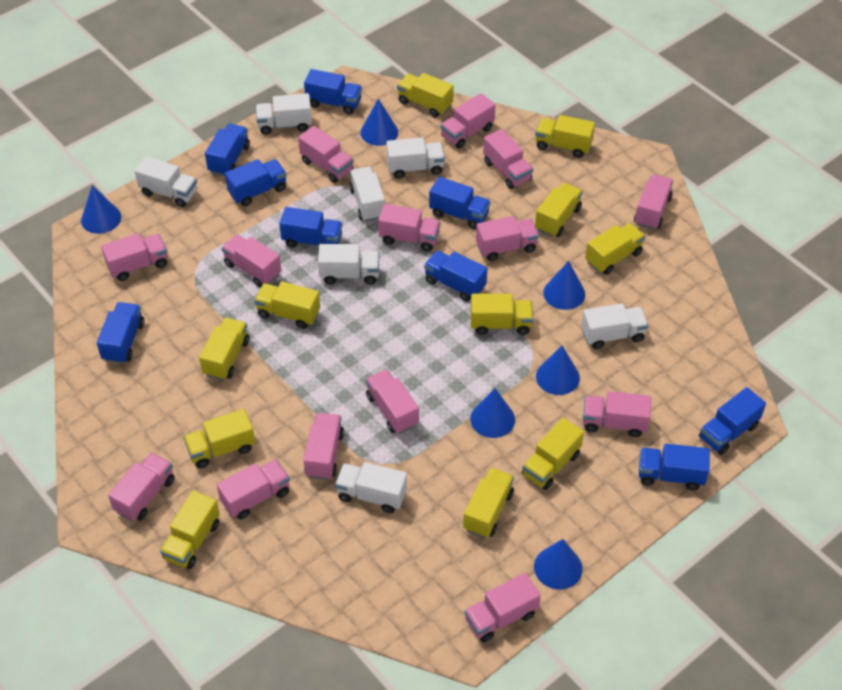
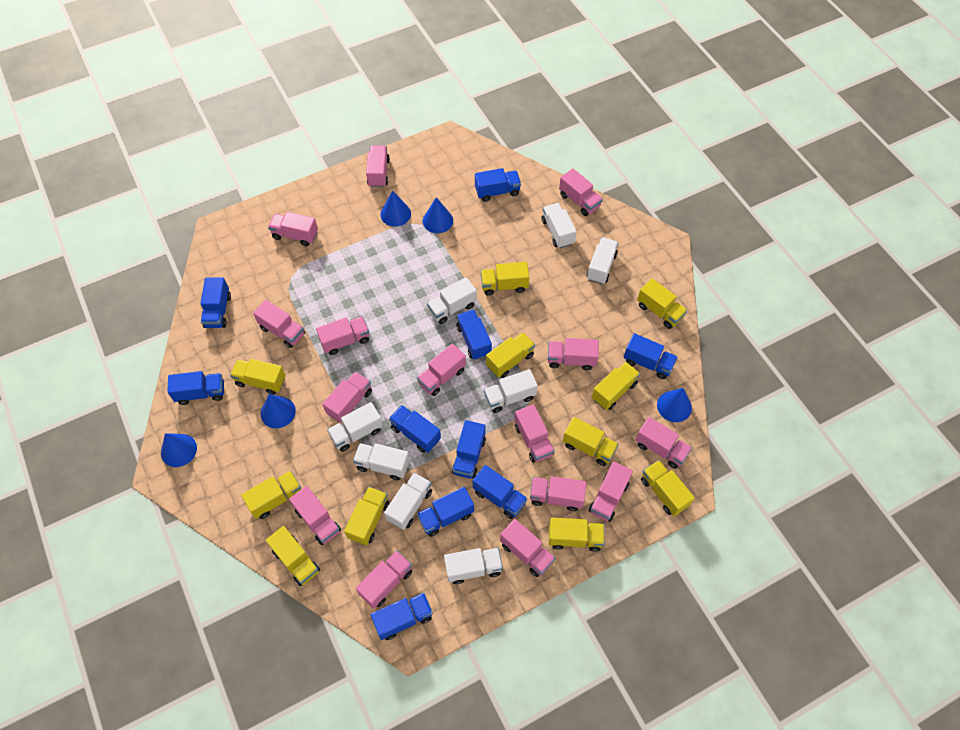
blue cone: [81,186,121,234] [360,99,398,146] [470,388,515,438] [534,539,582,590] [536,346,580,395] [543,261,585,310] = 6 -> [161,433,197,467] [261,394,296,428] [381,190,411,227] [423,197,453,233] [657,388,692,422] = 5
blue truck: [97,302,144,364] [205,123,250,176] [225,159,287,206] [279,207,342,248] [304,69,362,114] [424,251,487,302] [429,177,491,229] [639,444,710,490] [699,387,766,455] = 9 -> [168,371,224,405] [200,278,231,328] [371,593,433,640] [389,405,441,453] [417,487,474,537] [452,420,486,479] [456,310,492,360] [473,465,528,519] [475,168,521,202] [624,333,678,379] = 10
pink truck: [101,233,168,281] [108,452,175,521] [217,459,290,520] [222,234,282,287] [298,126,354,183] [303,413,344,480] [366,369,419,434] [378,204,440,252] [441,93,496,149] [464,573,541,643] [476,216,539,261] [483,129,533,189] [583,391,651,437] [634,174,673,229] = 14 -> [253,300,305,348] [268,212,318,246] [289,486,341,545] [316,316,369,355] [322,372,372,423] [356,550,412,609] [366,145,390,187] [417,343,466,396] [500,519,555,577] [514,404,555,463] [530,476,586,511] [548,338,599,370] [559,168,603,216] [589,462,633,522] [635,417,692,469] = 15
white truck: [135,156,197,207] [256,93,312,135] [318,244,379,285] [335,462,407,513] [349,167,385,222] [386,137,445,178] [581,303,649,349] = 7 -> [327,402,383,452] [353,443,410,480] [384,472,432,530] [427,277,477,324] [444,548,503,584] [484,369,538,413] [541,203,577,248] [586,237,618,284] = 8

